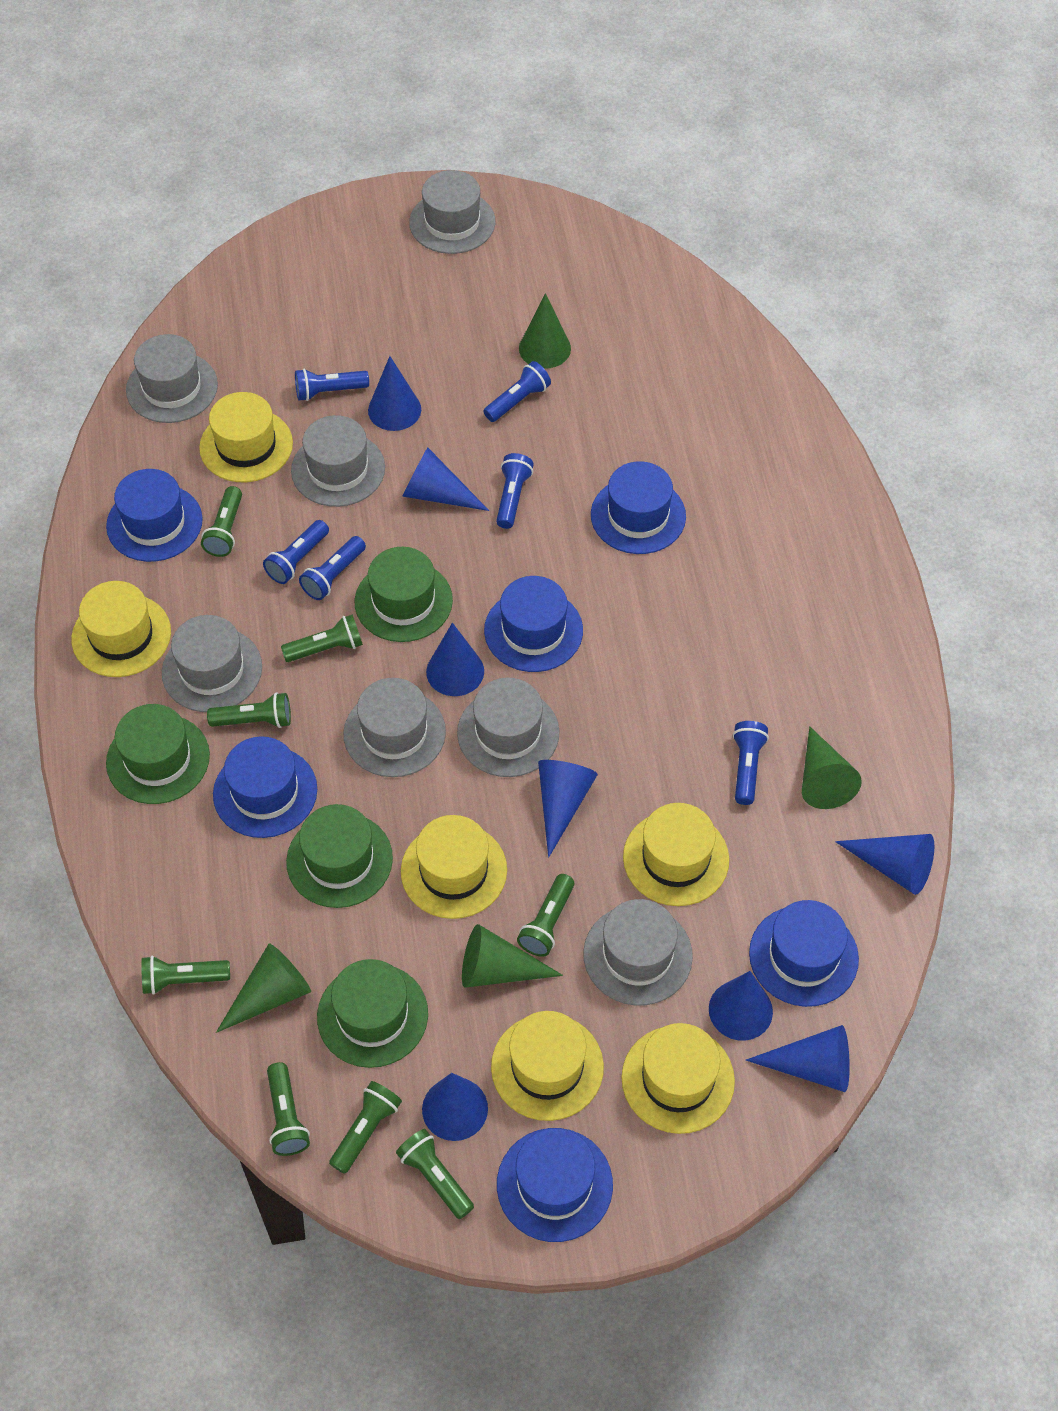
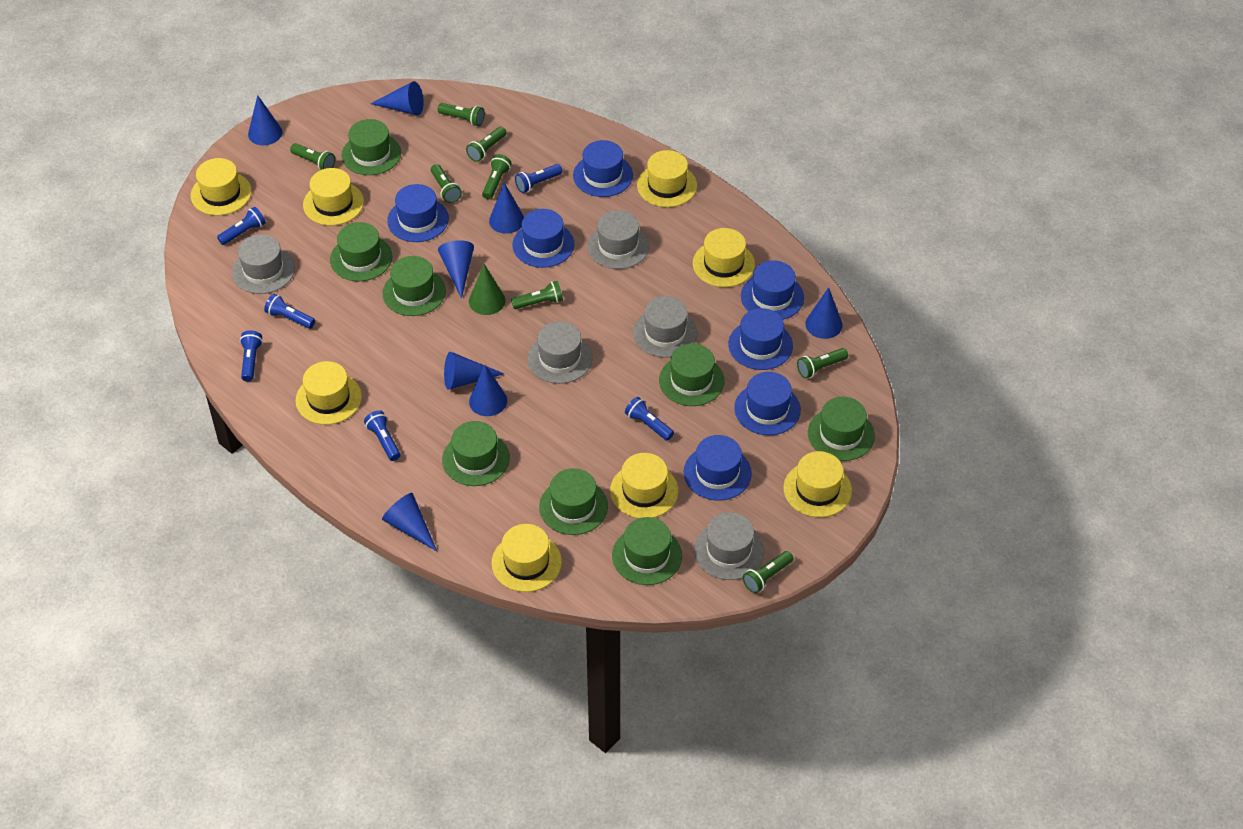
blue hat: [106,469,203,562] [213,736,317,838] [484,576,583,672] [497,1128,613,1242] [591,461,686,554] [749,900,859,1007] = 6 -> [387,184,449,242] [513,209,574,268] [573,140,633,197] [684,435,752,501] [728,308,793,370] [734,372,801,435] [741,260,804,320] = 7
green cone: [216,943,311,1033] [462,924,563,988] [519,293,571,369] [802,726,862,809] = 4 -> [469,264,505,315] = 1
green hat: [106,704,210,804] [286,804,393,908] [317,959,428,1068] [355,547,453,642] = 4 -> [330,222,392,281] [342,119,401,175] [382,256,446,316] [442,421,510,486] [539,468,608,535] [612,517,682,585] [659,343,724,406] [808,397,875,461] = 8
grey hat: [126,334,218,423] [162,615,262,712] [291,415,385,507] [343,678,446,777] [409,170,496,254] [457,678,559,777] [583,899,693,1006] = 7 -> [232,234,295,294] [528,321,592,384] [587,210,649,269] [633,296,697,358] [694,512,764,580] = 5
yellow hat: [71,581,171,677] [199,392,293,482] [401,815,507,919] [491,1011,604,1121] [622,1023,735,1134] [623,803,729,906] = 6 -> [191,158,252,215] [296,361,362,425] [303,168,364,226] [491,524,562,592] [610,453,679,518] [637,150,697,207] [693,228,755,287] [784,451,852,517] = 8

